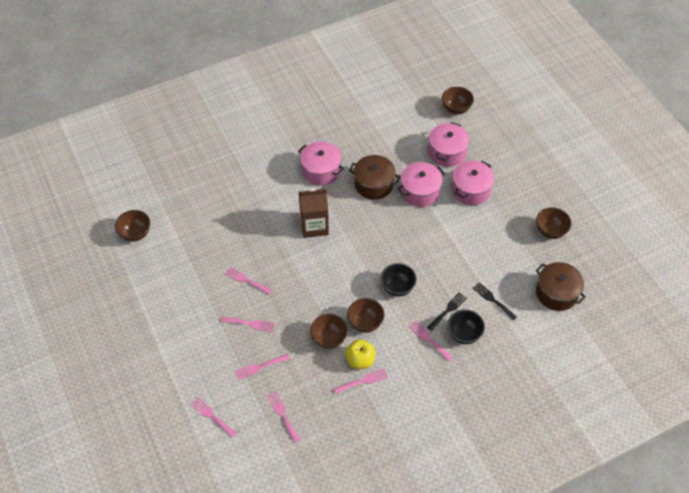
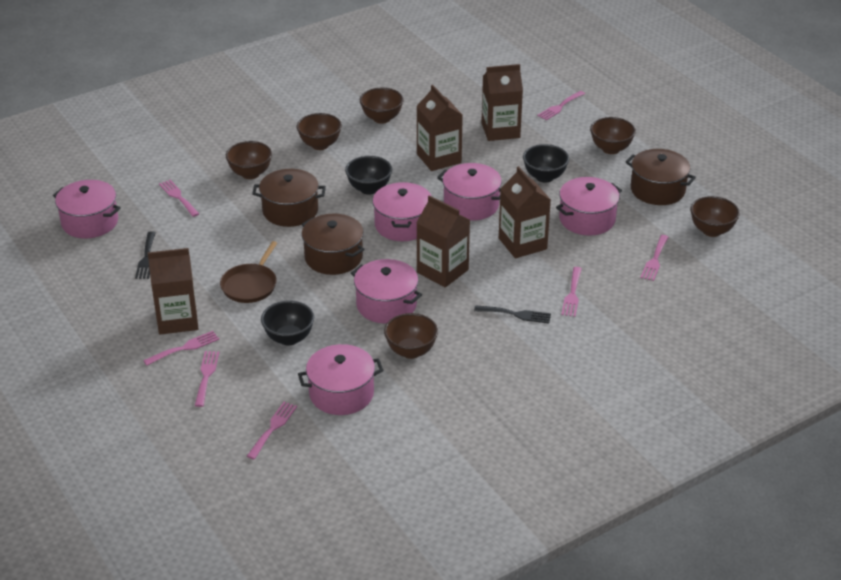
black bowl: [380,263,417,297] [447,309,485,344] = 2 -> [261,300,314,346] [345,156,392,195] [523,144,569,183] = 3
brown bowl: [115,210,150,242] [310,314,348,349] [347,298,385,333] [442,87,474,114] [536,207,571,239] = 5 -> [226,141,272,179] [297,113,342,150] [360,88,404,124] [384,313,438,359] [590,117,636,154] [690,196,740,237] = 6
brown carton: [299,189,329,238] = 1 -> [148,248,198,335] [416,195,470,287] [417,85,463,171] [481,64,523,141] [499,166,551,258] = 5
brown pan: none = 0 -> [220,241,277,303] = 1
brown pot: [349,155,400,200] [536,262,586,311] = 2 -> [252,169,326,227] [302,213,365,275] [626,149,696,205] = 3
pink pot: [298,142,344,186] [398,162,445,207] [428,122,470,167] [452,161,495,205] = 4 -> [53,180,121,238] [298,344,383,415] [351,259,422,324] [373,182,431,241] [437,163,502,221] [556,177,622,236] = 6
yellow apple: [345,339,375,369] = 1 -> none = 0

